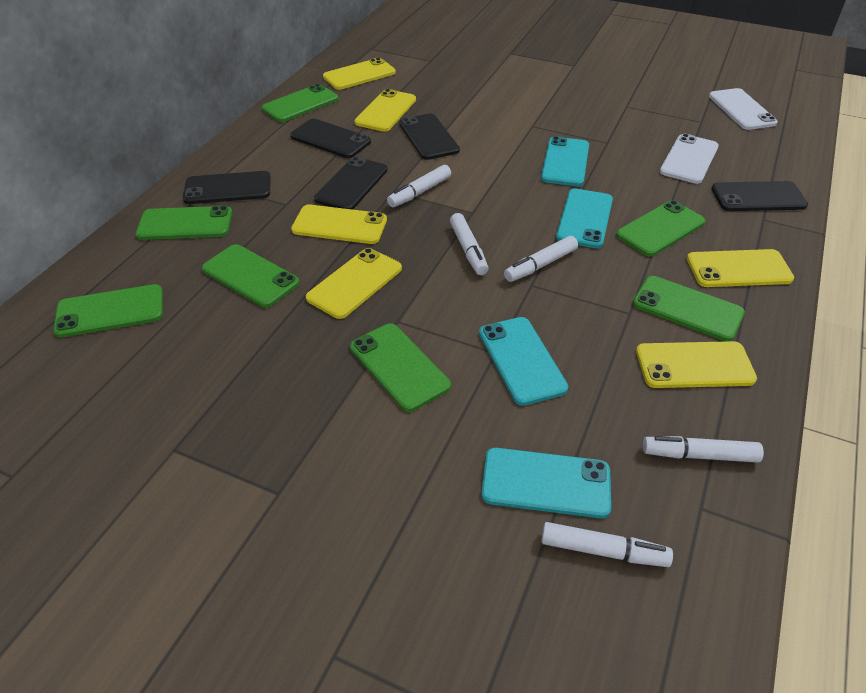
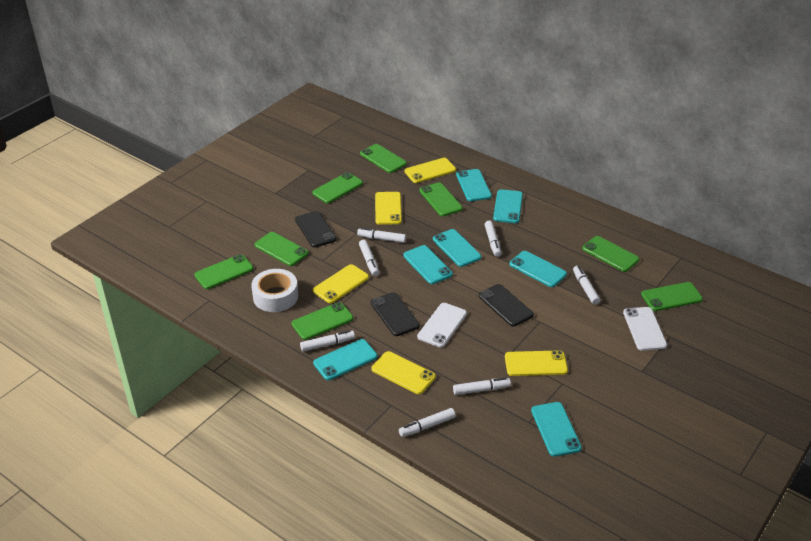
black phone: [183,171,271,204] [290,119,371,158] [314,157,388,210] [399,113,460,160] [711,181,808,211] = 5 -> [295,211,337,247] [371,292,420,336] [479,284,534,326] = 3
green phone: [53,284,163,337] [136,206,232,240] [202,244,300,308] [262,84,338,122] [350,323,451,412] [616,200,705,256] [633,276,745,341] = 7 -> [194,254,254,289] [254,232,309,266] [292,302,353,340] [312,172,363,203] [360,144,407,173] [419,182,463,216] [582,236,639,272] [641,282,703,311] = 8
turquoise phone: [479,317,568,406] [481,448,611,518] [541,136,589,186] [556,188,613,248] = 4 -> [313,339,377,380] [403,245,453,284] [433,229,481,267] [456,169,492,201] [493,189,523,223] [509,251,567,287] [531,402,582,457] = 7
white marker: [387,165,451,207] [450,213,488,275] [504,236,578,282] [541,522,673,567] [643,436,764,463] = 5 -> [300,330,355,352] [357,228,406,243] [359,240,379,276] [399,408,456,437] [453,377,511,395] [485,221,501,257] [573,266,600,305] = 7
white tape: none = 0 -> [251,269,298,312] = 1
yellow phone: [291,204,387,244] [306,248,402,319] [323,57,396,90] [355,89,416,132] [636,341,757,388] [687,249,794,287] = 6 -> [313,264,369,303] [371,351,436,394] [375,192,402,225] [405,158,456,183] [505,350,568,376] = 5

